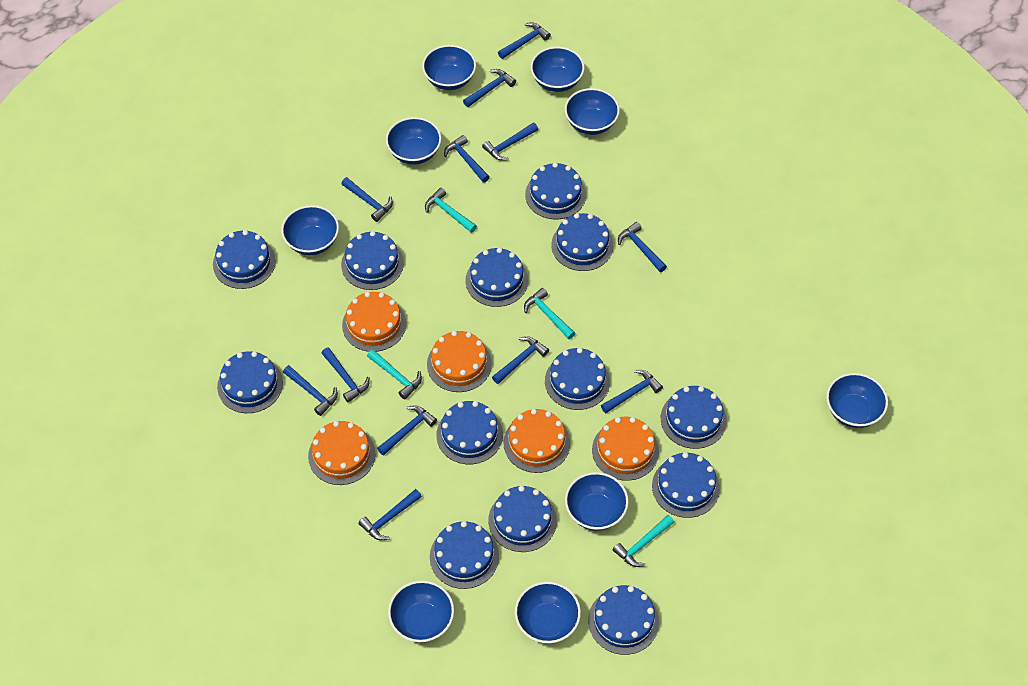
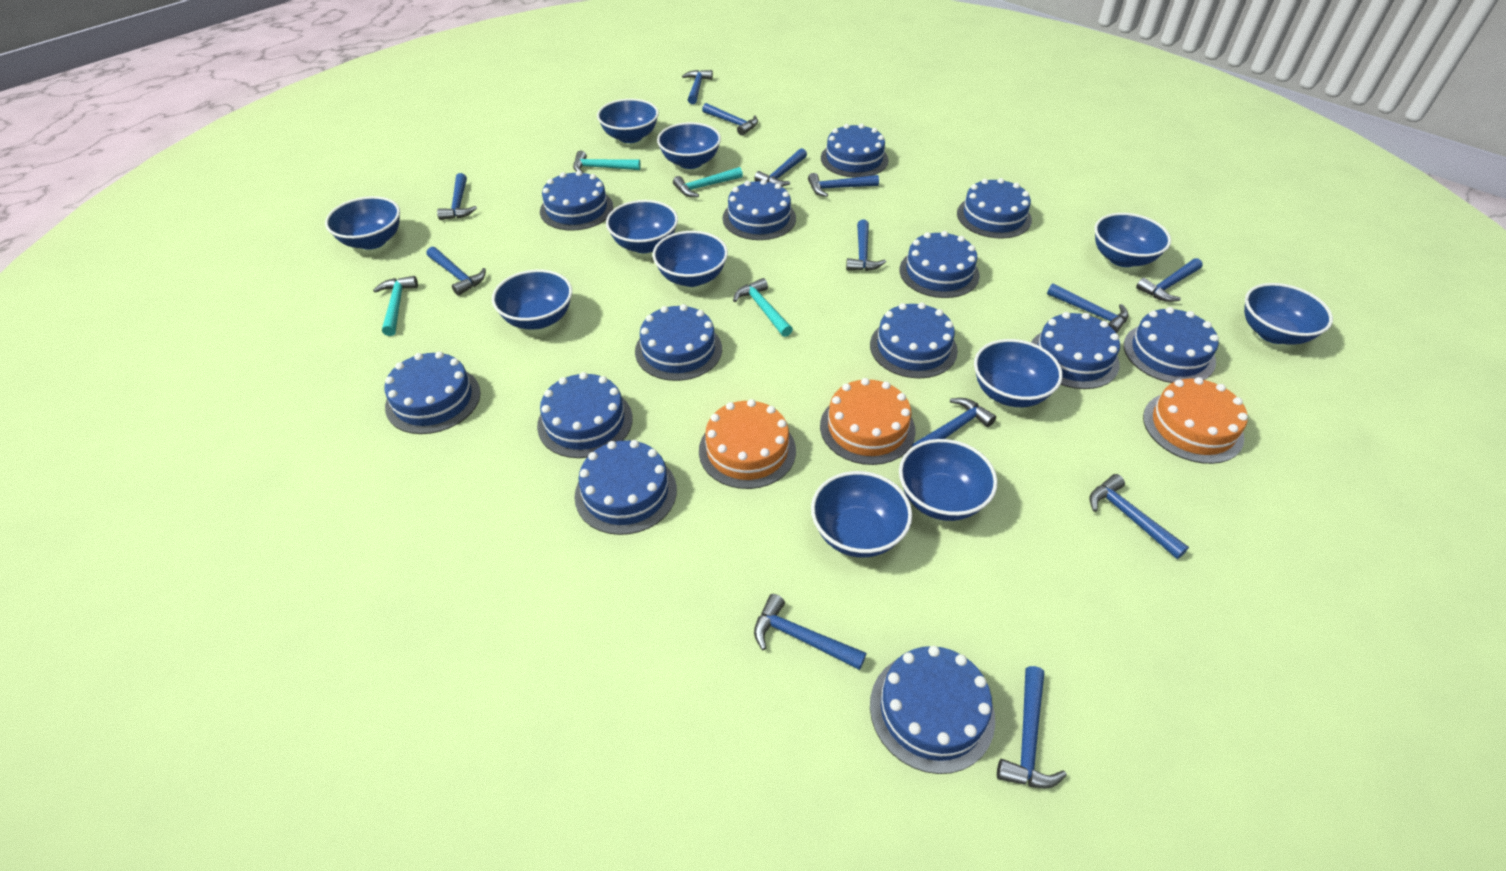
blue bowl: [281,205,339,255] [386,117,441,165] [388,580,454,643] [422,45,476,90] [515,581,581,644] [531,47,585,92] [565,88,620,135] [565,472,629,531] [826,373,888,428] = 9 -> [325,196,400,250] [492,269,572,330] [597,99,659,143] [606,200,678,253] [653,231,728,287] [657,122,721,169] [811,471,912,558] [899,439,997,521] [974,339,1063,407] [1094,213,1171,267] [1244,283,1333,345] = 11
blue hammer: [283,365,338,416] [321,347,370,402] [341,177,393,222] [358,489,422,540] [377,405,437,455] [444,135,490,183] [463,69,516,107] [482,123,538,161] [492,336,549,384] [498,22,551,59] [601,370,663,413] [618,222,667,272] = 12 -> [427,247,486,296] [437,173,477,220] [682,70,713,104] [702,103,758,136] [754,148,807,187] [754,594,866,670] [808,173,879,197] [846,219,886,271] [912,398,996,447] [997,666,1067,789] [1047,284,1129,334] [1090,474,1189,559] [1136,258,1203,302] = 13
orange cake: [308,421,375,485] [342,292,406,352] [427,331,492,392] [504,409,570,473] [592,417,659,481] = 5 -> [699,399,796,489] [820,378,916,465] [1143,377,1248,464] = 3

